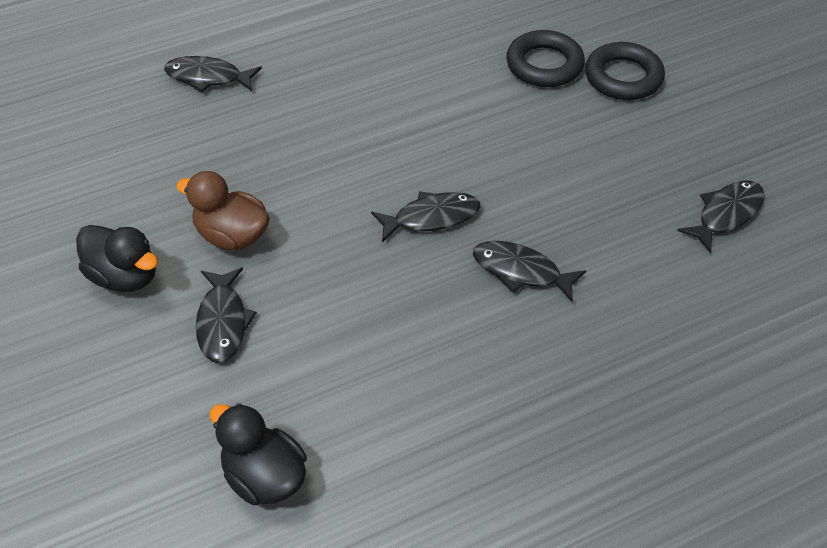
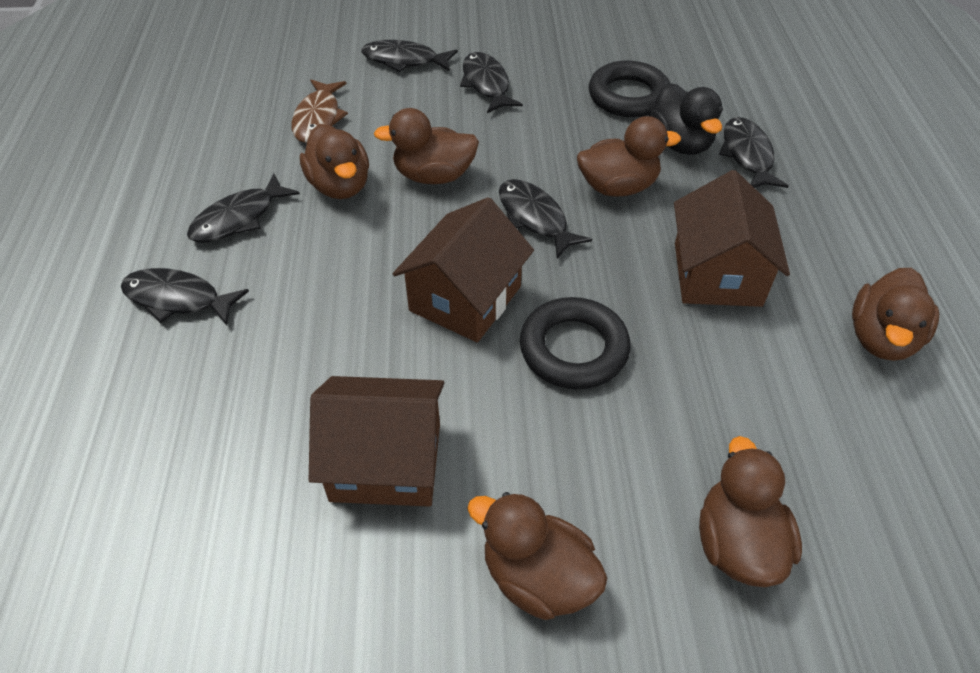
black duck: [76,225,158,292] [210,403,307,505] = 2 -> [649,83,723,155] = 1
black fish: [164,56,262,93] [196,267,257,363] [371,191,480,242] [473,241,586,302] [677,181,765,253] = 5 -> [121,268,249,325] [187,173,300,243] [361,40,458,72] [460,52,523,113] [499,179,592,258] [719,117,788,188] = 6
brown duck: [176,171,270,250] = 1 -> [300,124,369,199] [374,108,479,184] [467,492,607,620] [577,116,681,197] [699,436,802,587] [852,268,939,361] = 6
brown fish: none = 0 -> [291,80,348,143] = 1
brown house: none = 0 -> [309,376,444,506] [393,197,534,343] [674,170,790,307] = 3

